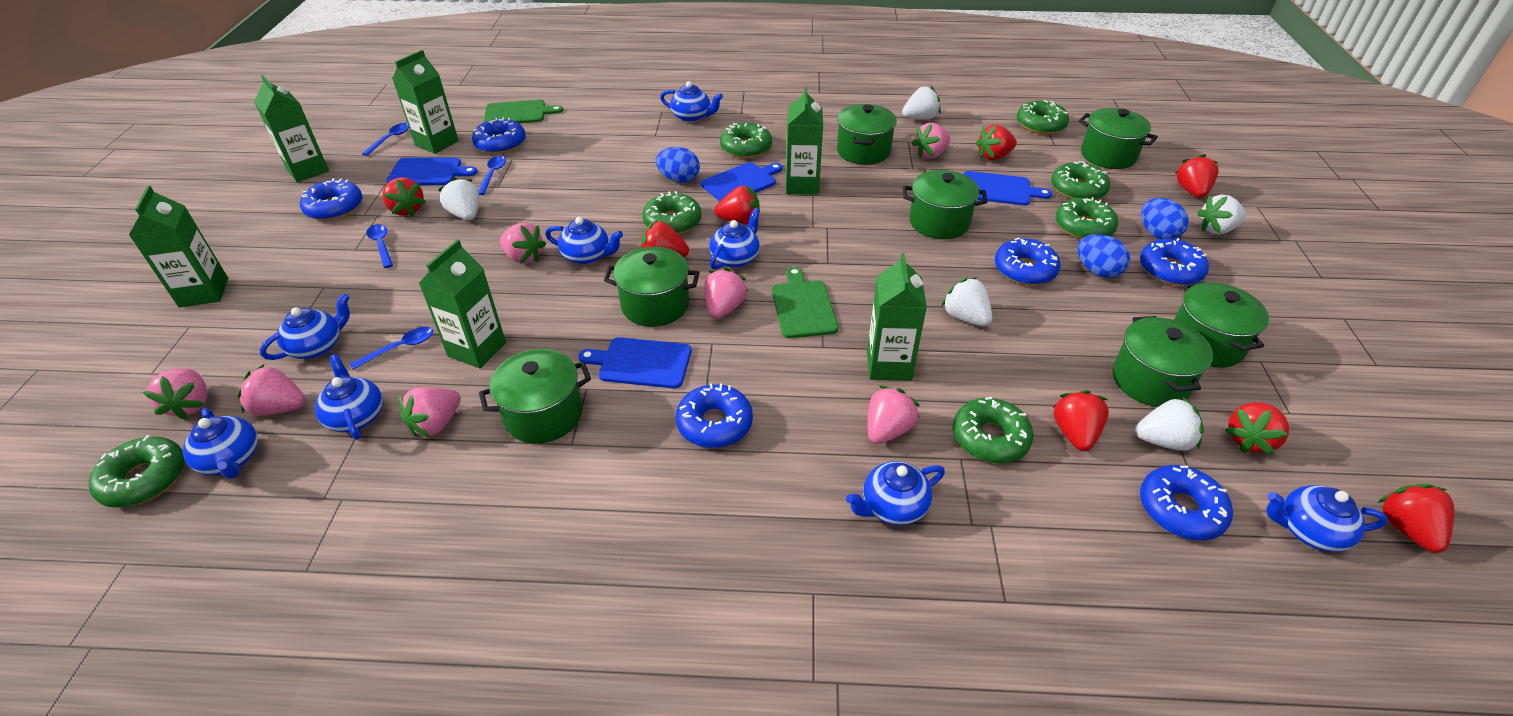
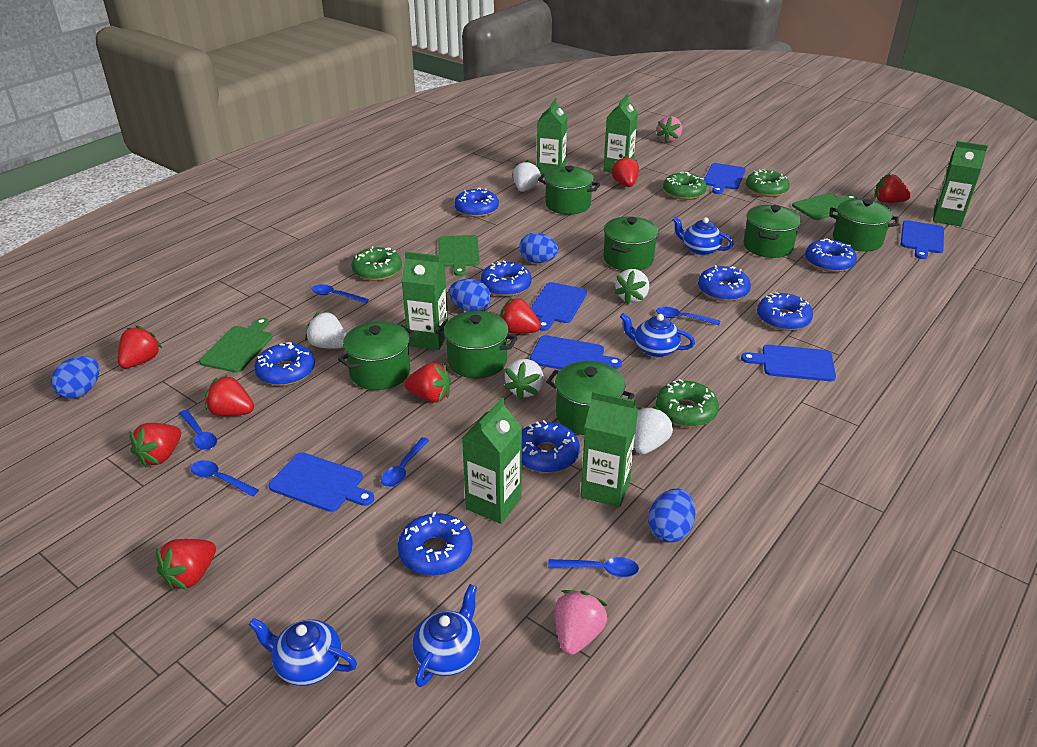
blue cutting board: [386,158,477,185] [578,337,691,389] [701,162,782,201] [964,171,1052,206] = 4 -> [268,452,374,512] [530,335,622,370] [531,282,587,331] [704,163,746,194] [741,345,836,381] [901,220,944,259] = 6
blue donut: [300,178,363,221] [472,117,526,154] [676,383,753,448] [995,238,1061,285] [1140,238,1209,286] [1140,465,1233,540] = 6 -> [254,342,315,386] [398,512,472,576] [454,188,499,217] [480,260,532,297] [522,420,580,473] [698,265,751,301] [757,292,813,331] [805,238,857,272] = 8
blue egg: [656,147,700,183] [1077,234,1130,278] [1141,198,1189,239] = 3 -> [51,356,99,399] [449,279,491,312] [519,233,559,263] [648,489,695,543] = 4
blue spoon: [350,327,433,370] [362,123,409,156] [366,224,393,268] [478,156,506,195] = 4 -> [179,410,217,450] [191,460,259,496] [312,284,369,303] [381,437,430,487] [548,557,639,577] [656,307,720,325] = 6
blue teapot: [183,408,258,479] [260,293,350,360] [315,354,383,440] [545,217,623,264] [660,81,723,122] [709,208,760,270] [846,461,945,525] [1266,485,1388,552] = 8 -> [249,618,357,686] [413,584,480,687] [620,313,695,357] [672,216,734,255] = 4
green cutting board: [484,100,563,123] [772,267,838,338] = 2 -> [199,318,273,373] [439,235,480,276] [792,193,857,220] = 3
green donut: [88,435,185,508] [642,191,702,234] [720,123,772,158] [953,397,1034,463] [1017,100,1069,134] [1051,161,1110,200] [1056,197,1118,239] = 7 -> [352,246,402,281] [656,379,719,427] [663,172,707,200] [746,169,790,197] = 4
pink strawberry: [143,368,208,420] [237,364,305,416] [399,387,461,437] [500,223,546,264] [704,268,748,319] [868,385,920,444] [911,123,950,159] = 7 -> [555,590,608,655] [656,116,682,143] = 2

